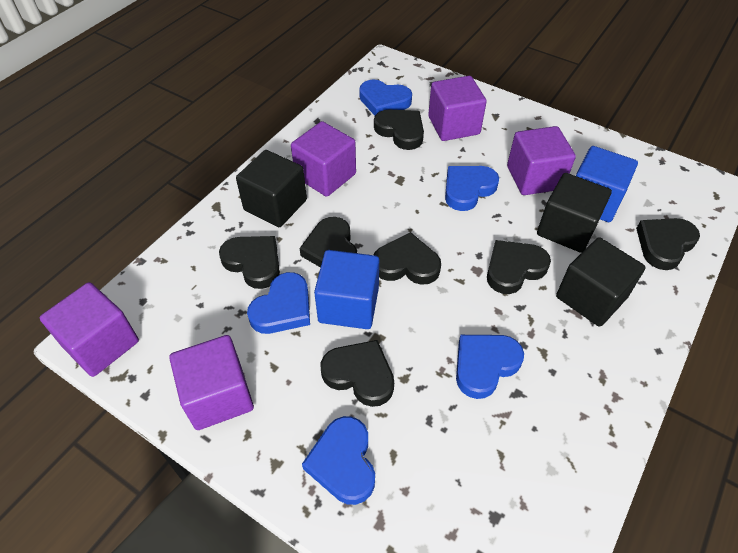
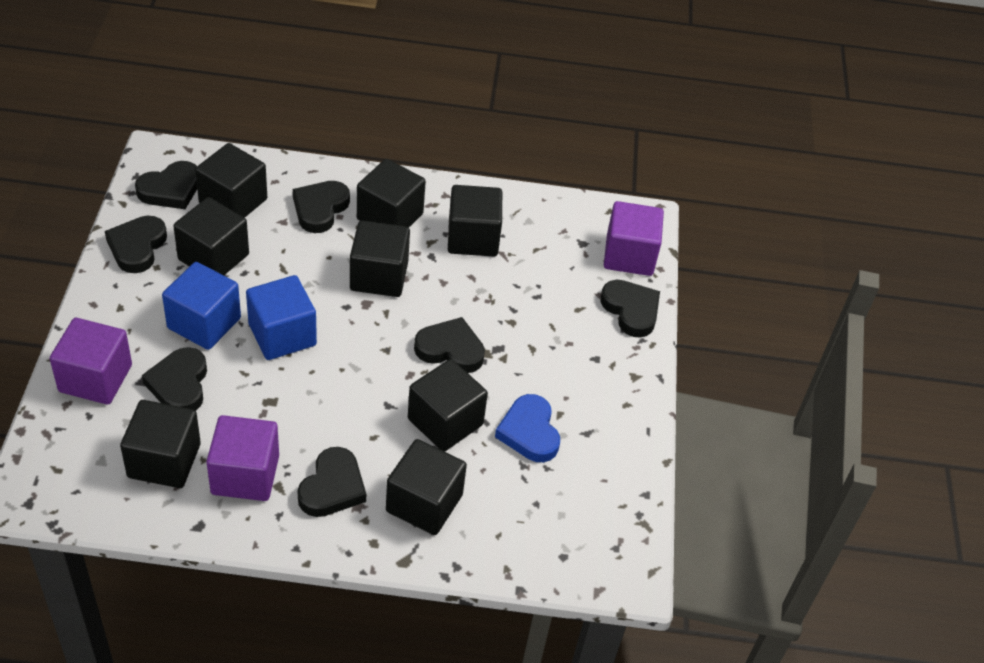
black cube: [236,150,307,227] [537,173,612,253] [556,237,646,327] = 3 -> [120,400,201,488] [173,197,249,275] [195,143,267,218] [350,220,410,297] [357,159,426,227] [386,439,467,535] [408,359,488,452] [448,185,502,257] = 8
blue heart: [247,272,310,334] [302,416,375,505] [359,80,412,116] [445,166,499,211] [456,335,524,399] = 5 -> [495,394,560,462] = 1
purple cube: [40,282,139,377] [169,335,254,430] [291,121,356,197] [428,76,487,141] [507,126,576,195] = 5 -> [50,318,132,404] [206,415,279,501] [604,201,664,276] = 3

